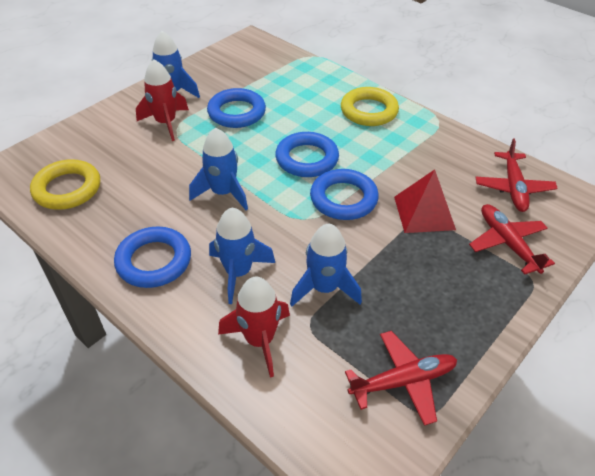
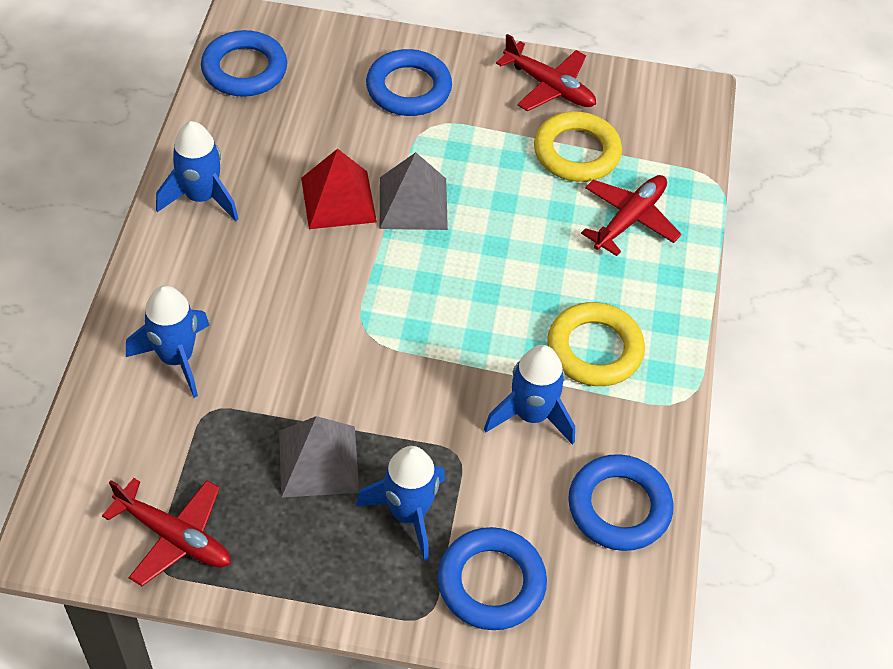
grey pyramid: none = 0 -> [279,416,359,498] [380,152,448,230] = 2
red rocket: [136,60,189,141] [218,277,290,378] = 2 -> none = 0

